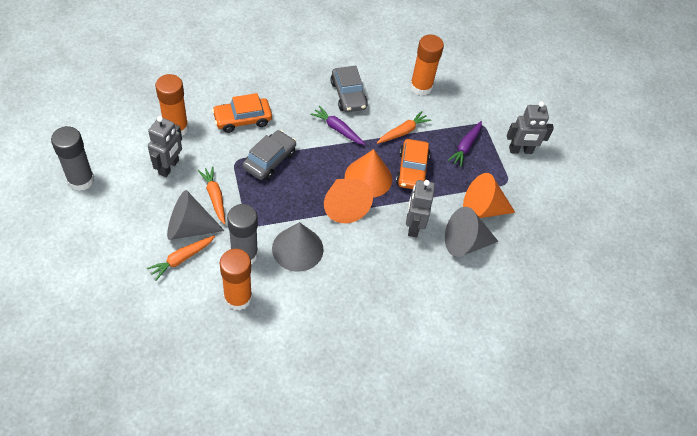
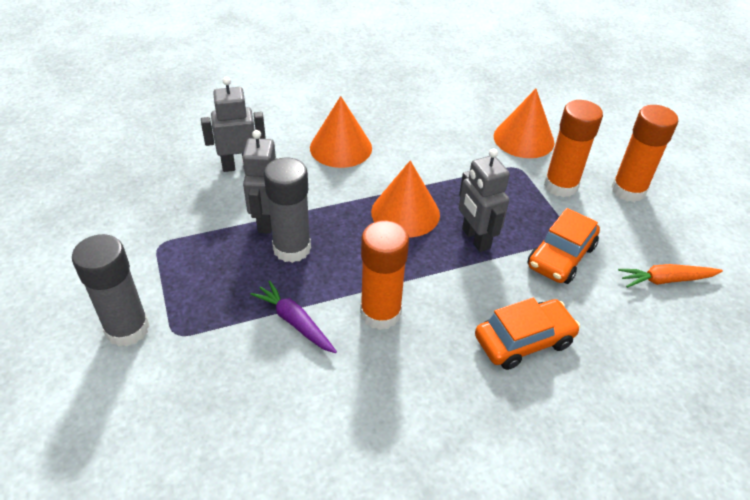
grey car: [243,130,296,180] [330,66,368,112] = 2 -> none = 0
grey cone: [167,190,225,240] [272,222,324,272] [445,207,498,257] = 3 -> none = 0
orange carrot: [147,236,215,280] [198,167,225,225] [377,111,431,144] = 3 -> [618,264,723,288] = 1
purple carrot: [310,106,365,145] [448,121,482,167] = 2 -> [250,280,337,353] = 1

